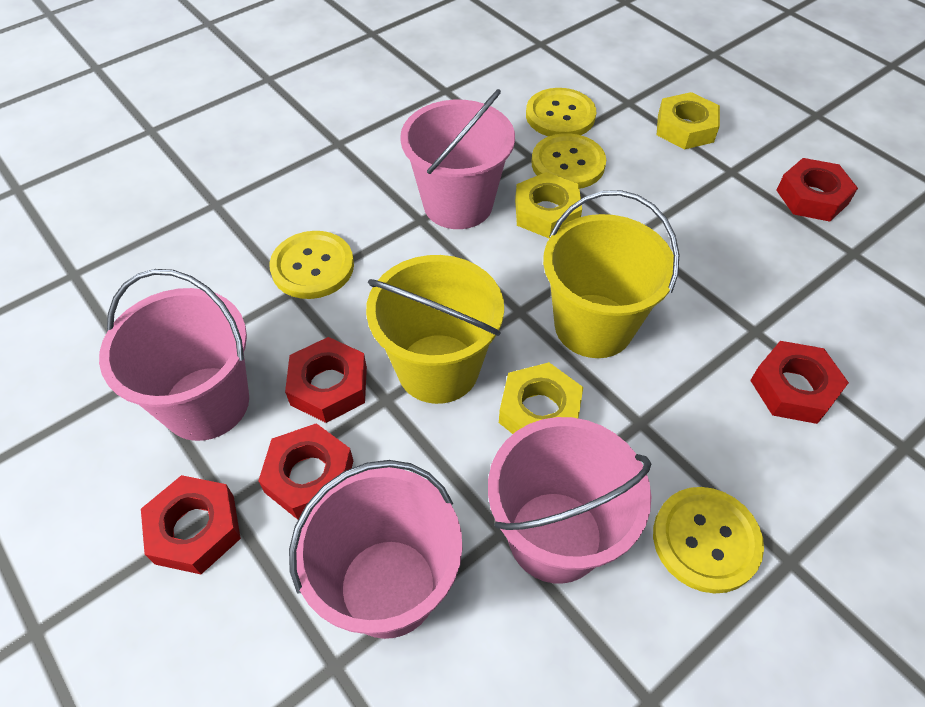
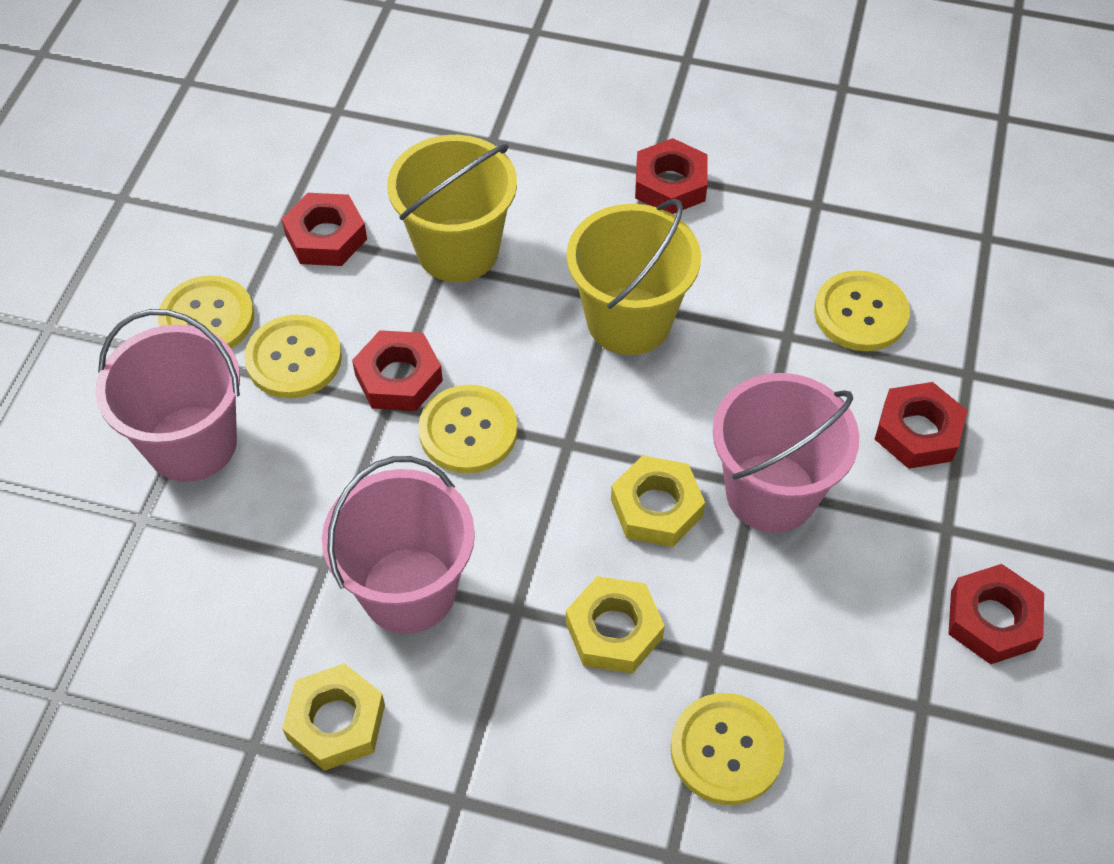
pink bucket: [99,269,249,441] [289,460,462,639] [400,89,515,229] [488,417,652,584] = 4 -> [95,309,240,482] [322,456,475,634] [713,373,859,533] = 3
yellow button: [269,231,354,299] [526,88,596,136] [531,133,606,189] [653,487,764,594] = 4 -> [158,275,254,349] [244,314,342,398] [418,385,518,474] [670,693,785,805] [814,270,910,351] = 5

